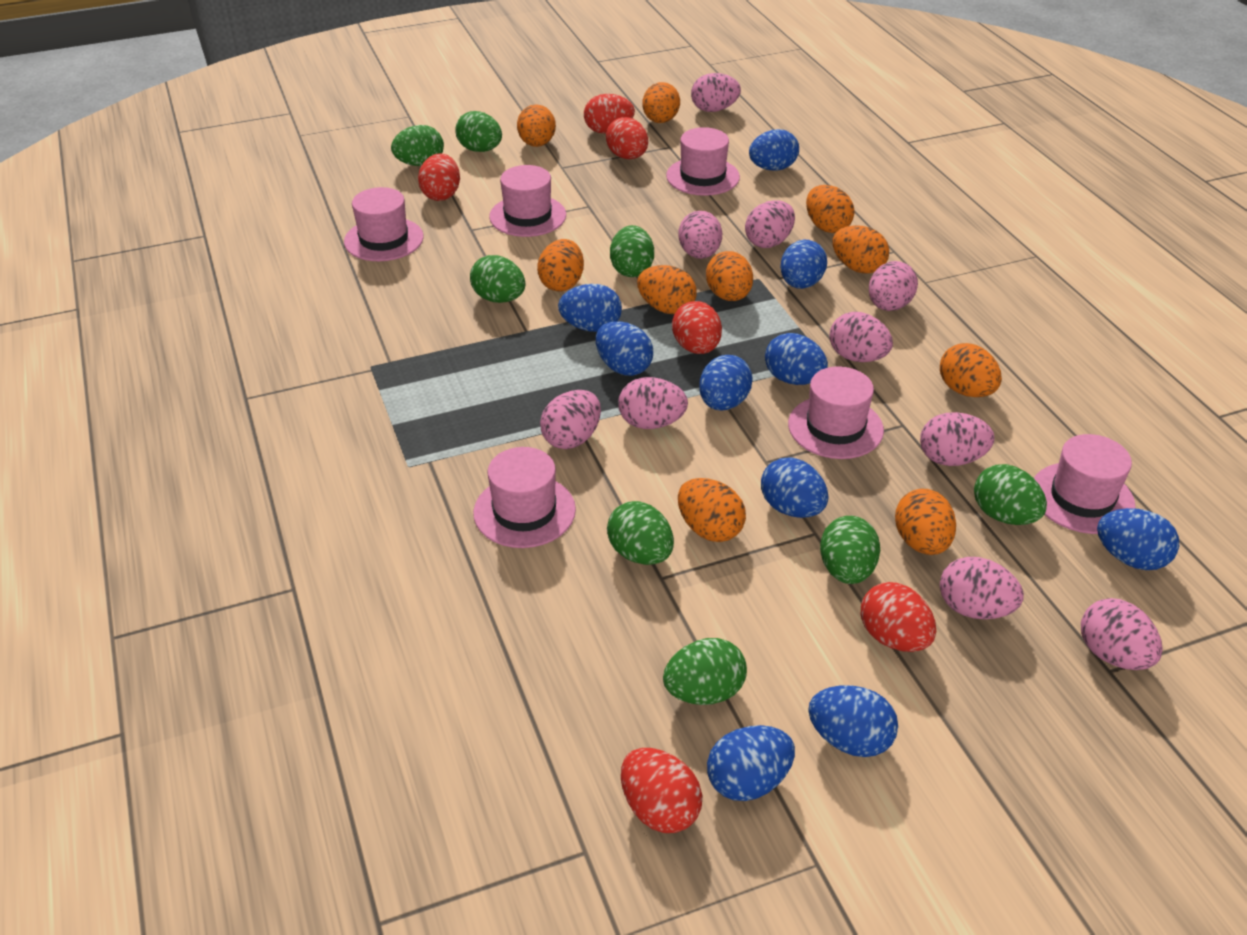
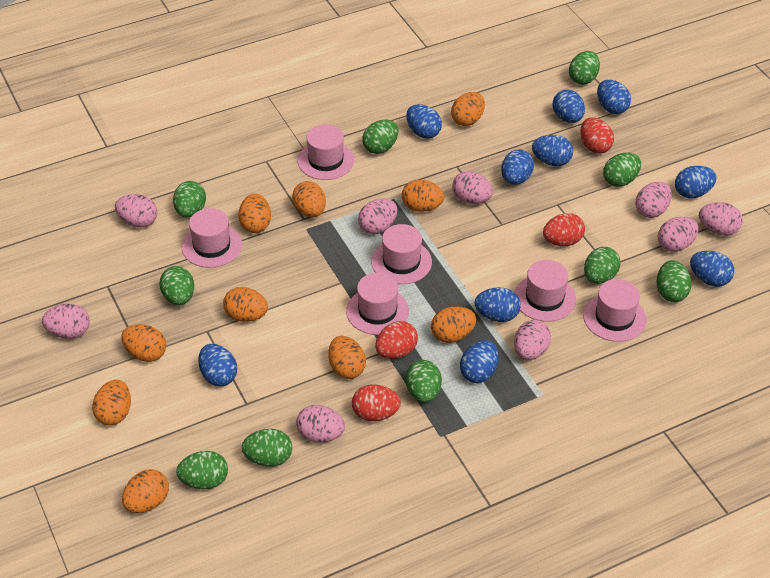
green egg: [391,125,444,166] [455,111,502,152] [470,255,525,303] [607,501,674,565] [610,225,654,277] [663,638,747,705] [820,516,880,584] [974,464,1047,525] = 8 -> [159,266,194,305] [173,181,206,218] [176,451,228,489] [242,429,292,467] [362,119,398,154] [405,360,442,403] [569,51,600,85] [584,247,621,284] [603,152,641,187] [657,260,692,302] = 10
pink egg: [540,390,601,449] [618,377,688,429] [678,211,722,259] [691,73,741,112] [745,200,795,248] [830,312,893,362] [869,261,918,311] [920,412,994,466] [940,557,1024,619] [1081,598,1163,670] = 10 -> [42,304,90,339] [115,194,157,228] [296,405,345,443] [358,199,398,234] [452,171,493,204] [514,320,551,360] [635,182,672,218] [658,217,699,252] [699,202,743,236] = 9
red egg: [418,153,460,201] [584,94,635,134] [606,117,648,159] [621,748,702,833] [672,301,722,354] [861,582,936,652] = 6 -> [352,384,401,421] [375,321,418,359] [543,213,585,246] [580,117,614,154] = 4

